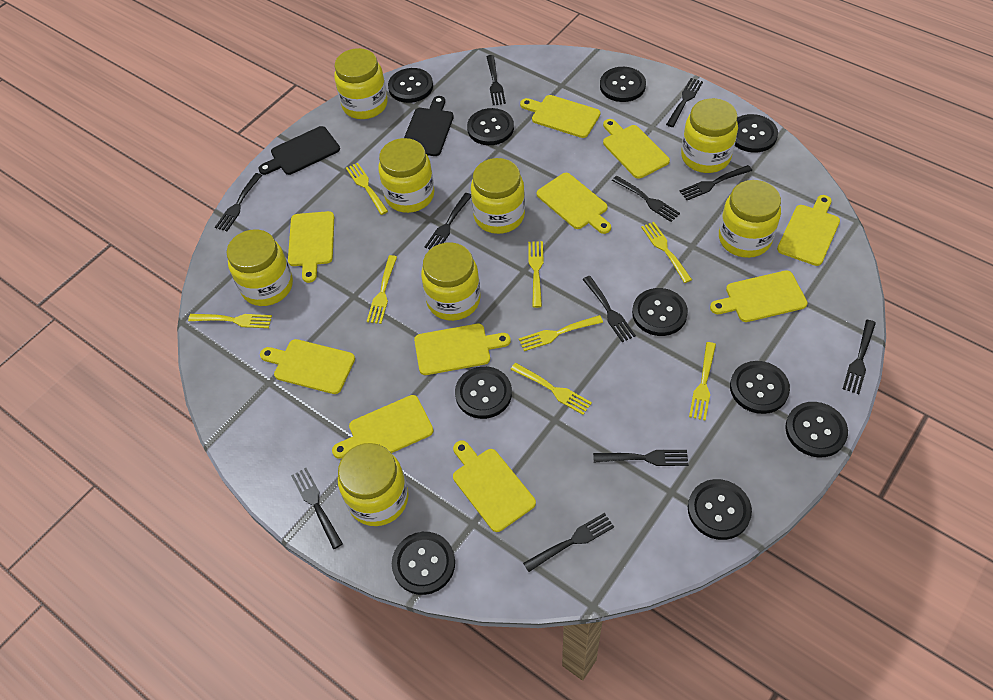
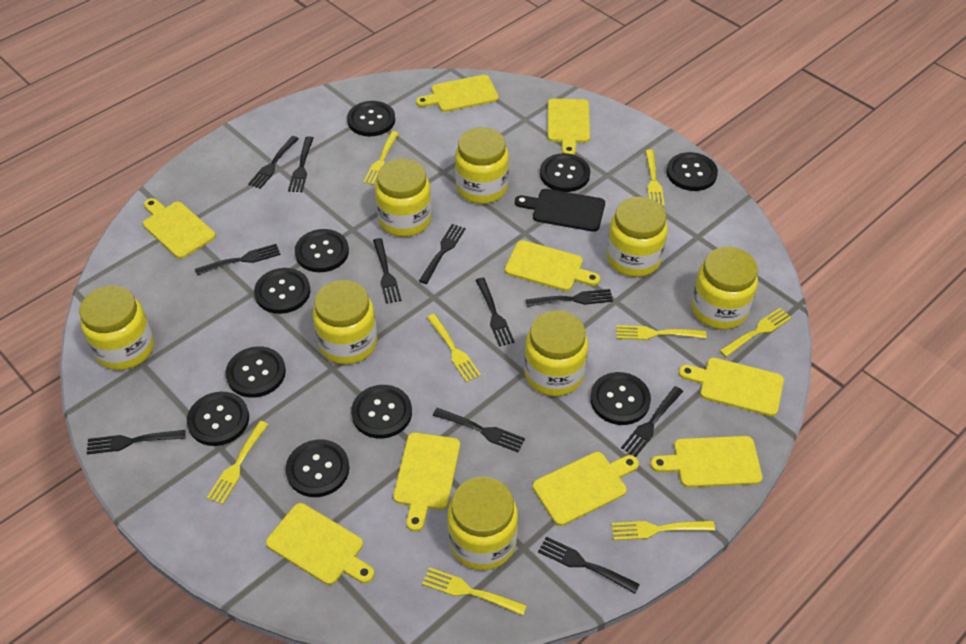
black cutting board: [258,126,340,175] [404,96,454,156] = 2 -> [515,189,605,232] = 1
yellow cutting board: [260,339,355,394] [288,211,334,283] [332,395,434,459] [414,324,511,375] [453,440,536,532] [520,95,601,138] [537,173,611,234] [603,119,670,179] [710,270,807,322] [777,195,840,266] = 10 -> [143,198,216,259] [266,503,374,585] [393,433,460,532] [416,75,499,112] [505,240,600,291] [533,452,639,526] [548,99,590,155] [650,436,762,487] [679,358,784,416] = 9

